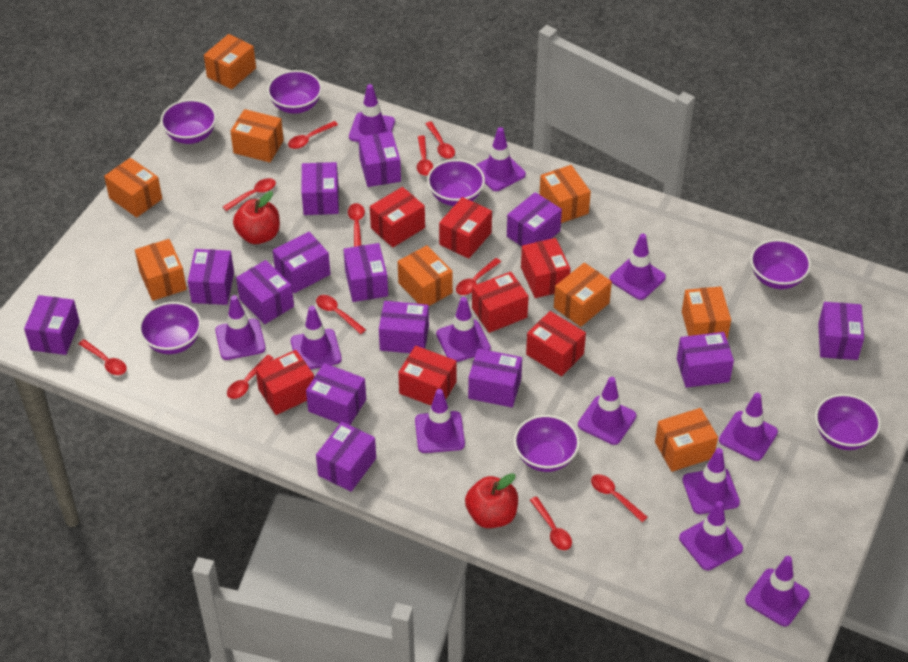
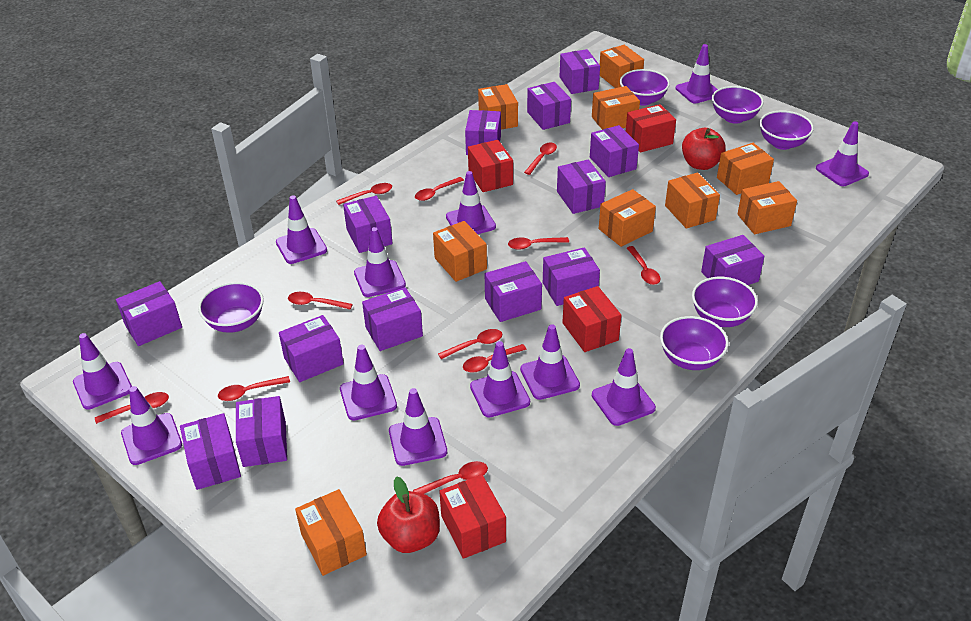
purple bowl: [139,302,201,354] [160,99,217,144] [267,70,322,114] [427,159,485,206] [514,415,580,472] [750,239,811,289] [815,394,881,450] = 7 -> [198,282,264,333] [620,69,670,106] [660,316,729,370] [692,277,758,327] [712,86,764,124] [759,111,814,150] = 6
red box: [255,350,314,415] [370,187,425,248] [398,346,457,406] [439,197,492,259] [472,272,529,333] [521,238,571,298] [526,311,586,376] = 7 -> [439,475,506,559] [468,140,513,192] [562,286,621,352] [626,104,676,153] = 4

